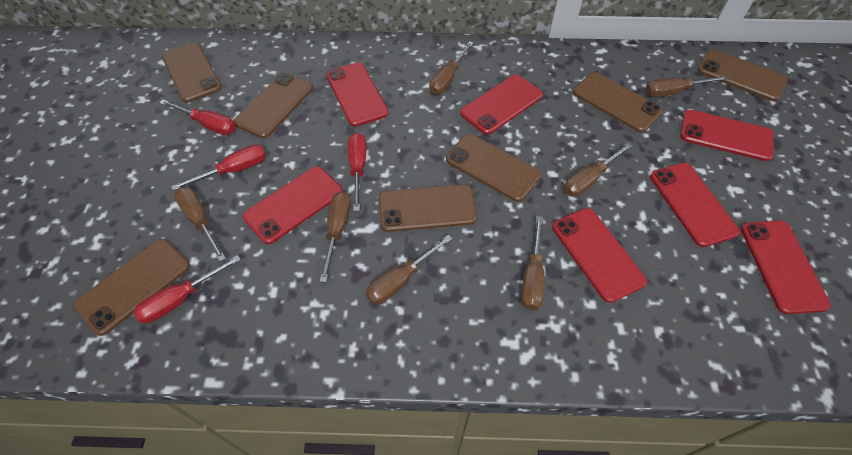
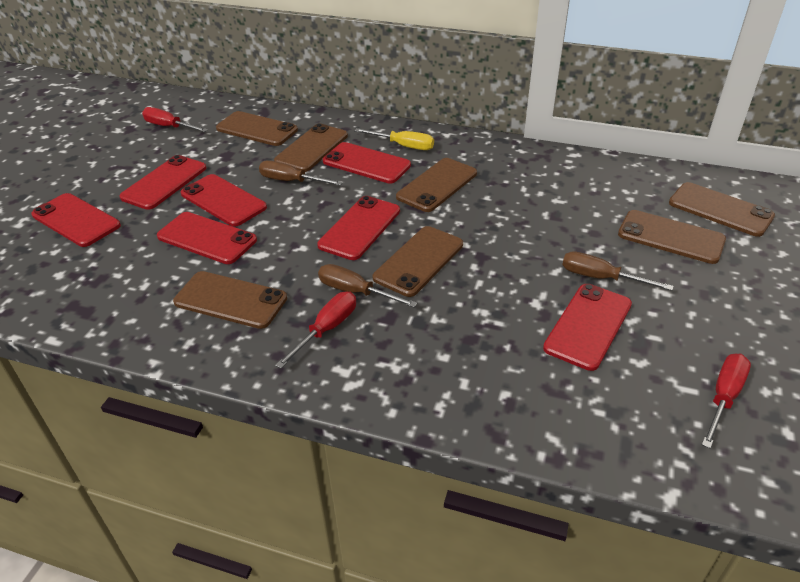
brown screwdriver: [174,187,226,261] [320,191,351,282] [366,235,453,304] [429,41,473,95] [521,216,545,310] [564,143,632,197] [646,76,727,97] = 7 -> [259,161,343,186] [318,264,417,308] [562,251,674,291] = 3
red screwdriver: [133,255,241,324] [160,100,236,135] [171,145,266,191] [348,132,366,211] = 4 -> [142,107,208,132] [275,292,356,369] [702,354,751,449] = 3
yellow screwdriver: none = 0 -> [354,128,434,150] = 1

